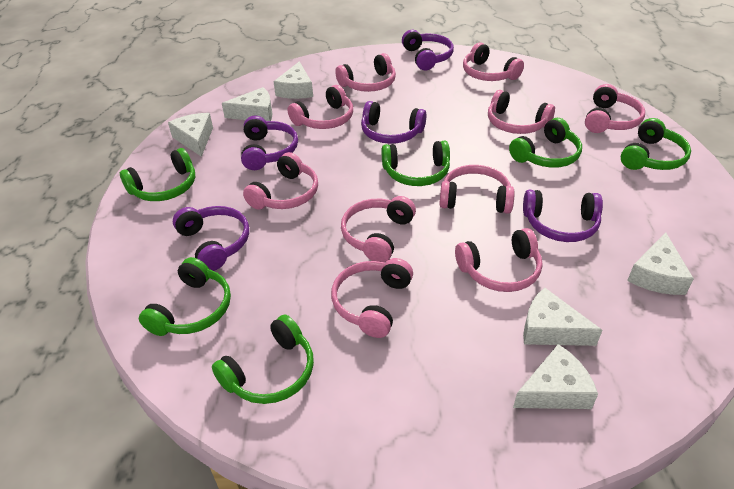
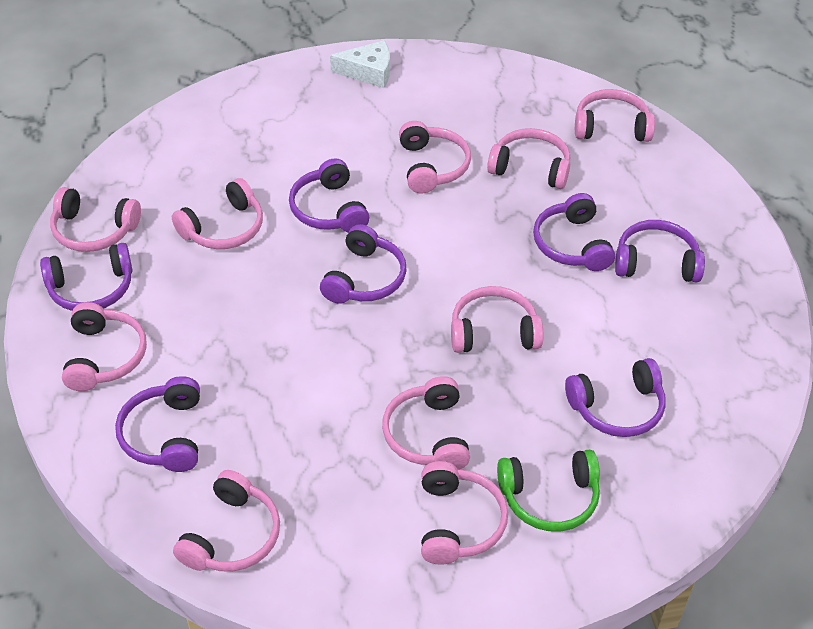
green headphones: [120,148,195,201] [139,257,231,336] [212,315,314,404] [382,141,450,186] [509,118,582,168] [621,118,691,170] = 6 -> [497,450,600,531] = 1
purple headphones: [173,206,249,271] [241,116,298,170] [361,101,426,144] [402,30,454,70] [523,190,603,242] = 5 -> [40,243,133,311] [115,376,200,472] [289,158,369,232] [320,224,406,304] [533,193,615,271] [565,358,666,437] [615,220,705,282] = 7
white cheese: [168,113,213,157] [222,87,272,121] [273,61,313,99] [513,344,598,409] [523,288,602,346] [627,232,694,295] = 6 -> [330,40,390,88] = 1

